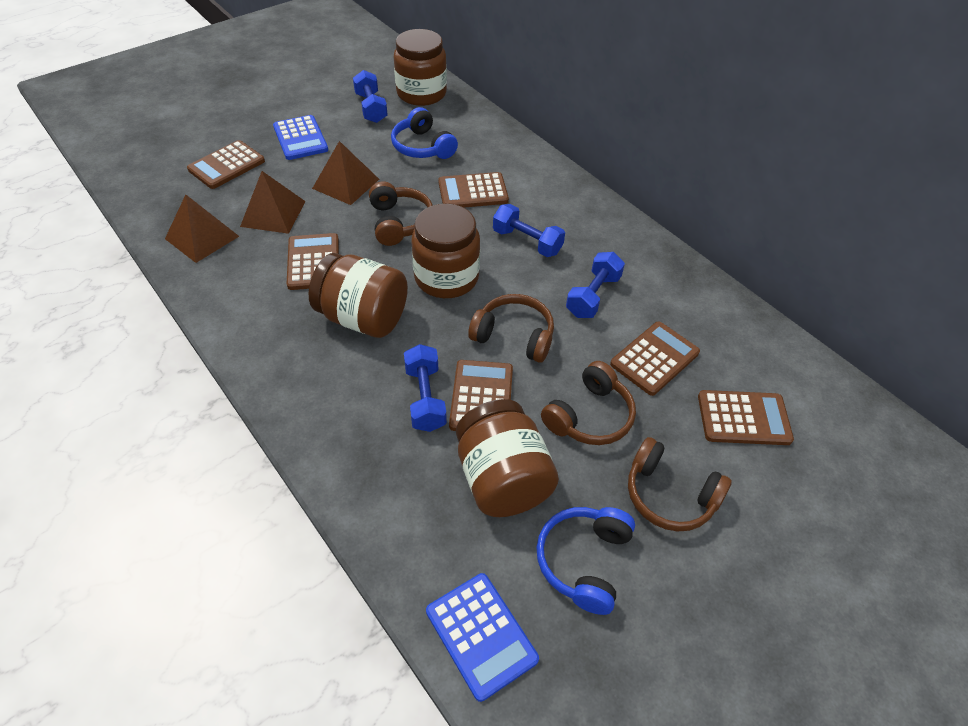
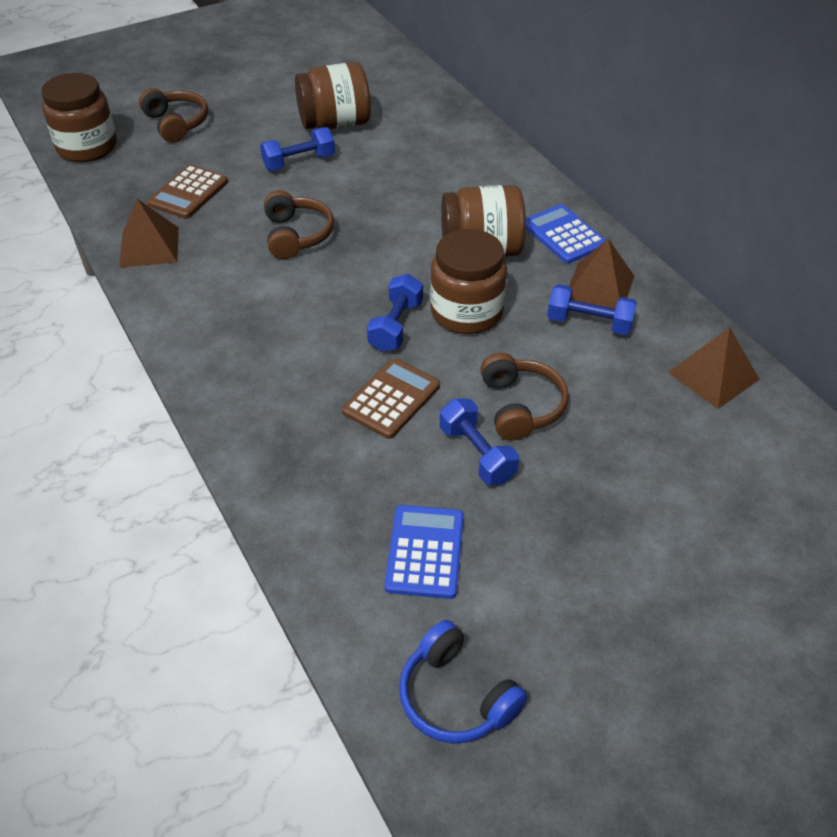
blue headphones: [391,107,458,159] [536,507,635,615] = 2 -> [399,620,527,744] = 1
brown calculator: [187,140,265,189] [287,233,339,290] [438,172,509,208] [449,360,513,431] [610,321,700,396] [698,390,794,445] = 6 -> [147,165,228,219] [342,358,440,439] = 2
brown headphones: [369,181,433,246] [468,294,554,363] [541,361,636,445] [628,437,732,532] = 4 -> [139,88,208,143] [264,190,334,259] [480,353,569,440] = 3

